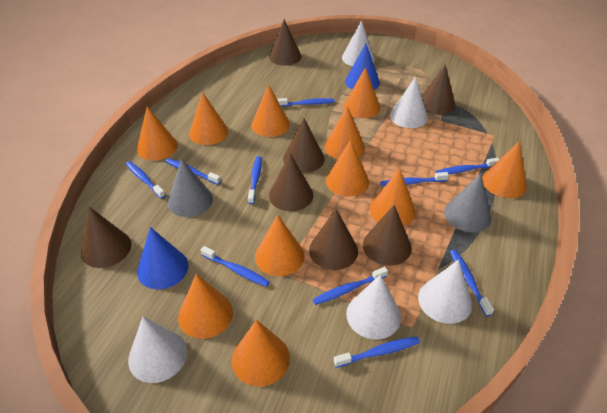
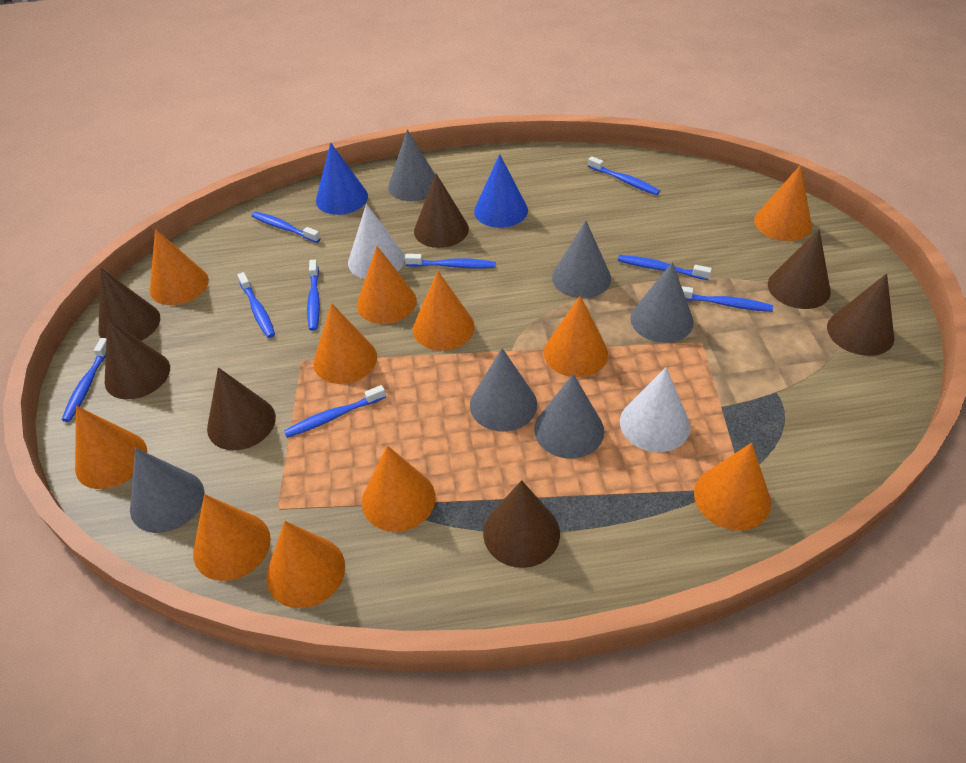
blue toothbrush: [126,161,166,199] [165,158,221,185] [201,246,270,287] [248,156,262,204] [277,98,335,107] [312,267,388,305] [334,336,420,368] [380,172,449,186] [435,158,499,174] [450,250,494,316] = 10 -> [62,338,106,422] [237,272,275,338] [251,211,321,243] [284,385,386,438] [307,259,320,331] [405,254,496,269] [588,156,660,195] [618,255,712,280] [682,286,773,312] = 9
grey cone: [168,159,213,217] [444,173,491,232] = 2 -> [130,448,204,533] [388,130,435,201] [470,348,537,432] [534,374,604,459] [552,220,611,298] [630,262,694,343] = 6
white cone: [128,317,187,383] [342,20,375,66] [346,275,401,339] [390,76,428,128] [418,260,472,324] = 5 -> [348,204,405,279] [620,367,690,452] = 2

